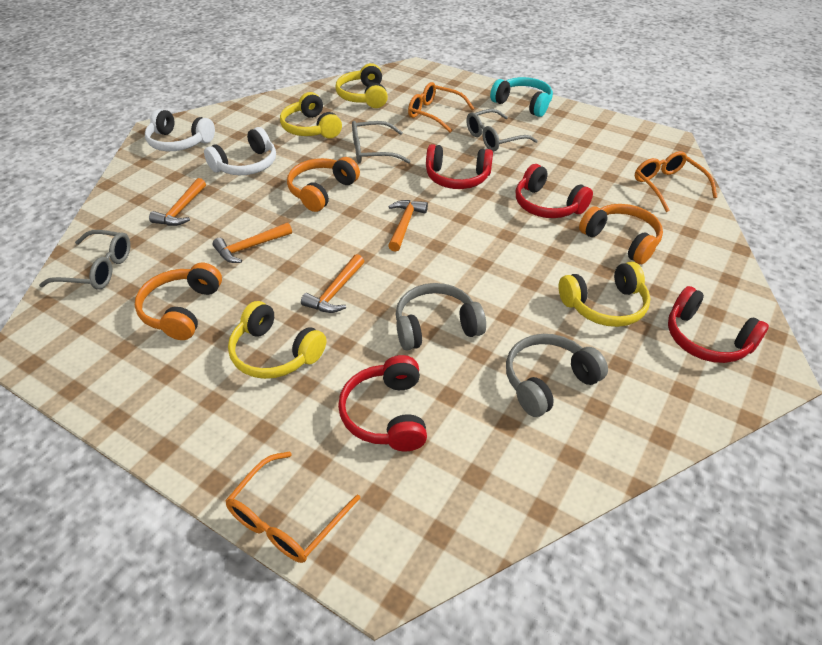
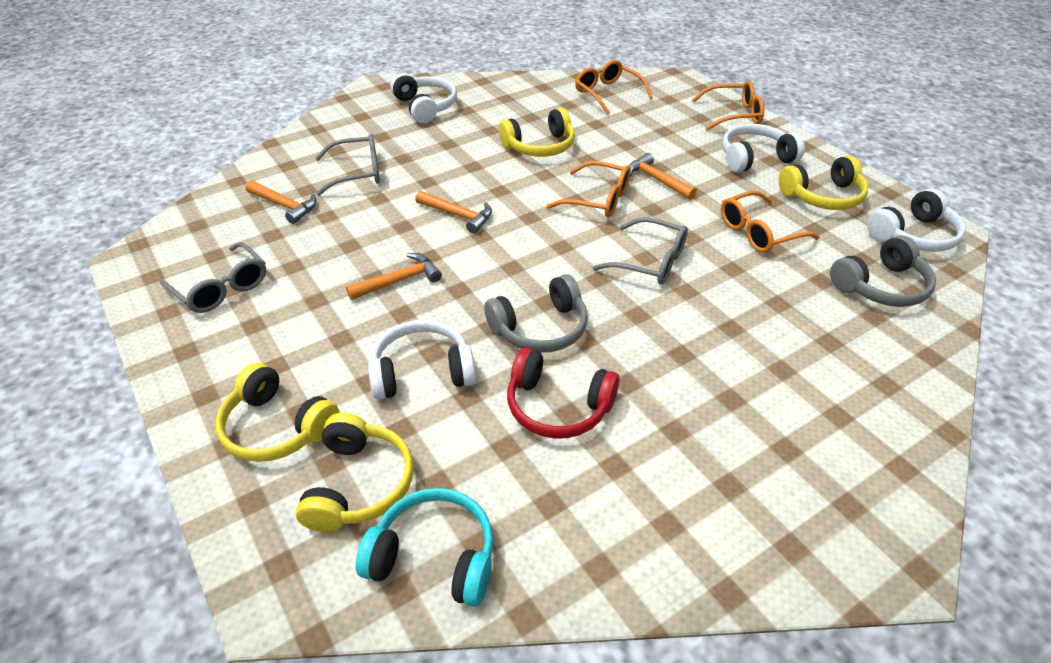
orange glasses: [225,451,361,563] [408,82,474,133] [635,151,717,212] = 3 -> [546,161,630,218] [575,60,653,115] [692,81,764,130] [721,191,820,253] = 4
orange headphones: [135,263,222,340] [287,157,360,212] [579,204,663,264] = 3 -> none = 0
red headphones: [338,355,427,451] [426,144,493,189] [516,164,593,218] [668,286,769,363] = 4 -> [507,348,619,439] = 1
white headphones: [145,109,215,151] [204,127,276,175] = 2 -> [368,320,476,400] [391,73,457,123] [722,124,805,173] [867,188,966,252] = 4

